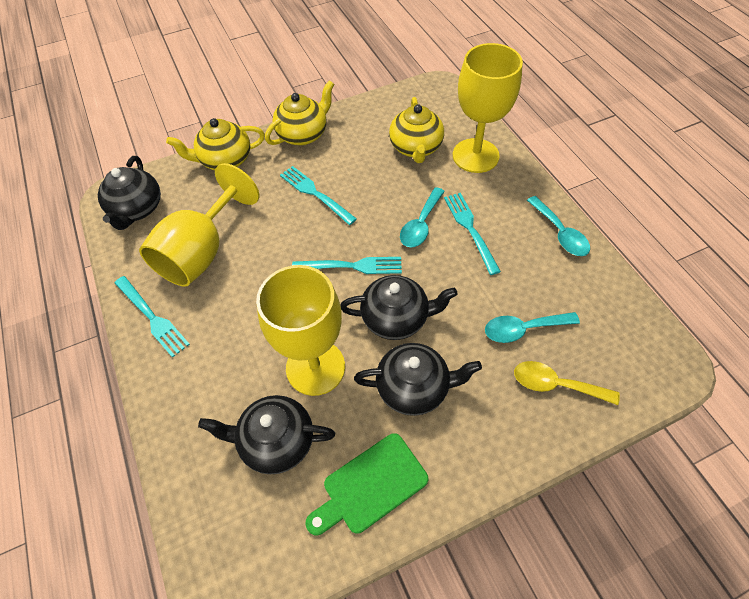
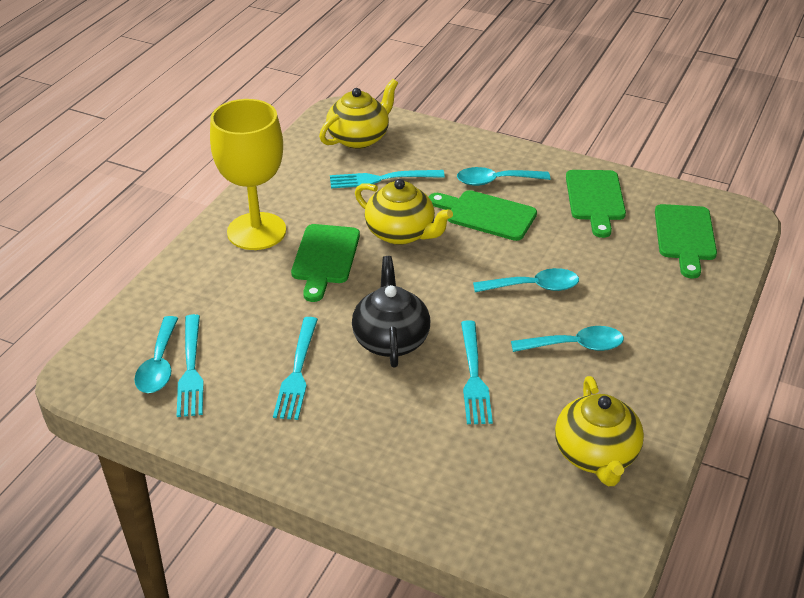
black teapot: [98,156,161,230] [198,395,335,474] [340,275,457,340] [354,343,482,416] = 4 -> [352,256,430,367] = 1
green cutting board: [306,433,428,535] = 1 -> [291,224,360,302] [429,190,537,241] [566,170,626,238] [655,204,717,278] = 4
turquoise spoon: [400,187,445,247] [485,312,580,343] [527,196,590,256] = 3 -> [134,316,178,393] [457,167,550,186] [473,268,579,292] [511,326,624,352] = 4
yellow goblet: [139,163,259,287] [256,265,345,396] [453,43,523,173] = 3 -> [210,99,286,250] = 1
yellow spoon: [514,361,620,405] = 1 -> none = 0

